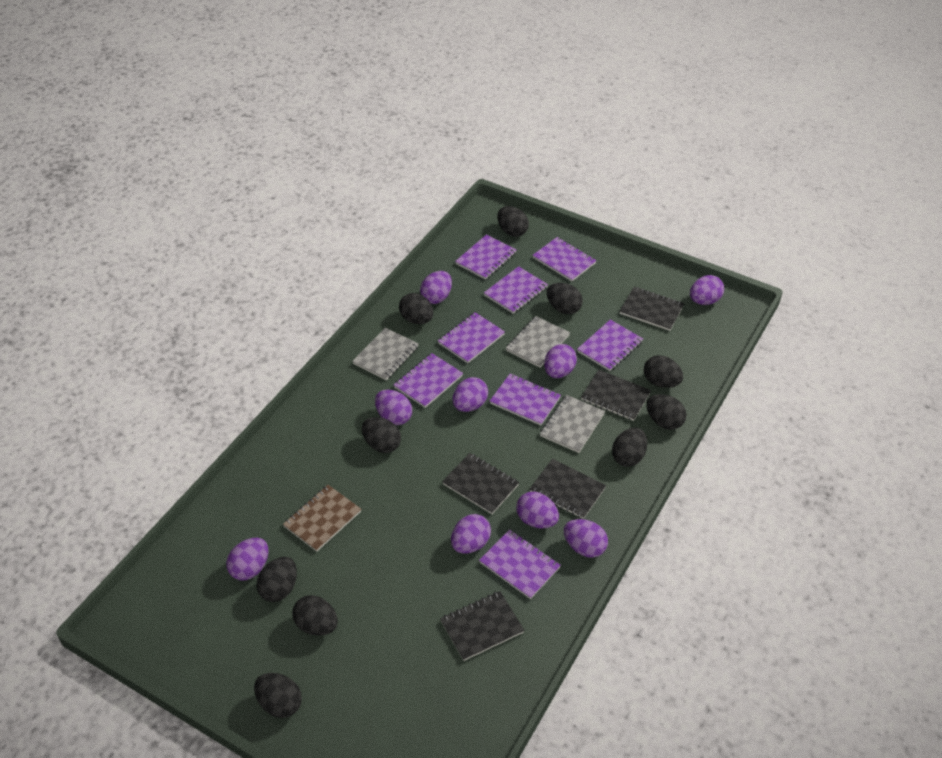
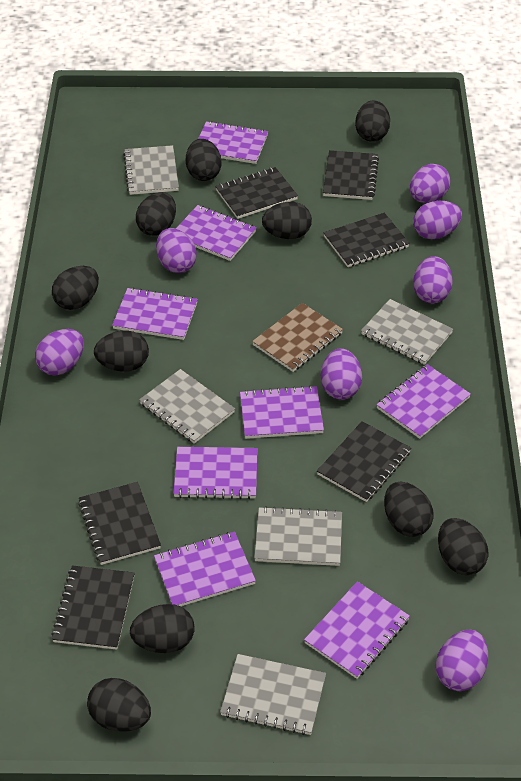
black notebook: [440,591,525,661] [442,453,519,514] [530,458,606,519] [581,370,651,421] [620,287,684,331] = 5 -> [51,565,135,650] [78,482,161,565] [215,167,298,219] [317,421,411,502] [323,150,379,200] [324,213,410,267] = 6
grey notebook: [352,328,419,380] [506,316,570,367] [540,395,605,453] = 3 -> [123,145,179,195] [139,369,235,444] [220,654,326,735] [254,506,342,566] [361,299,453,365] = 5
purple egg: [226,538,268,580] [375,390,412,425] [420,271,452,304] [451,514,491,554] [452,377,488,412] [516,492,559,528] [544,344,577,378] [564,519,608,558] [690,275,724,305] = 9 -> [35,329,84,375] [156,228,197,273] [321,348,362,400] [410,164,450,203] [413,201,462,239] [413,256,453,303] [436,629,488,691] = 7

